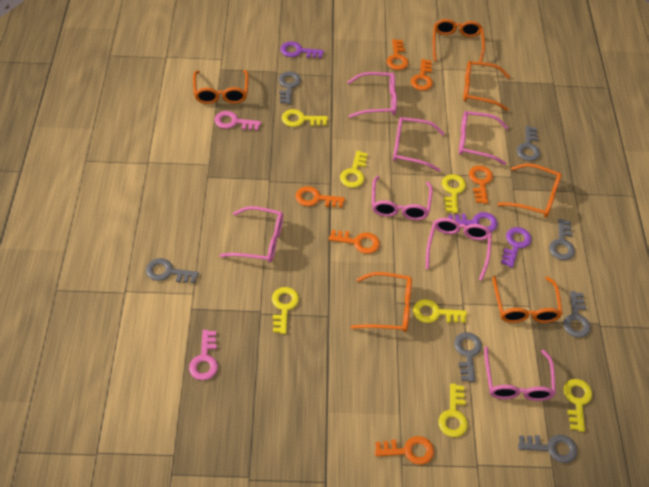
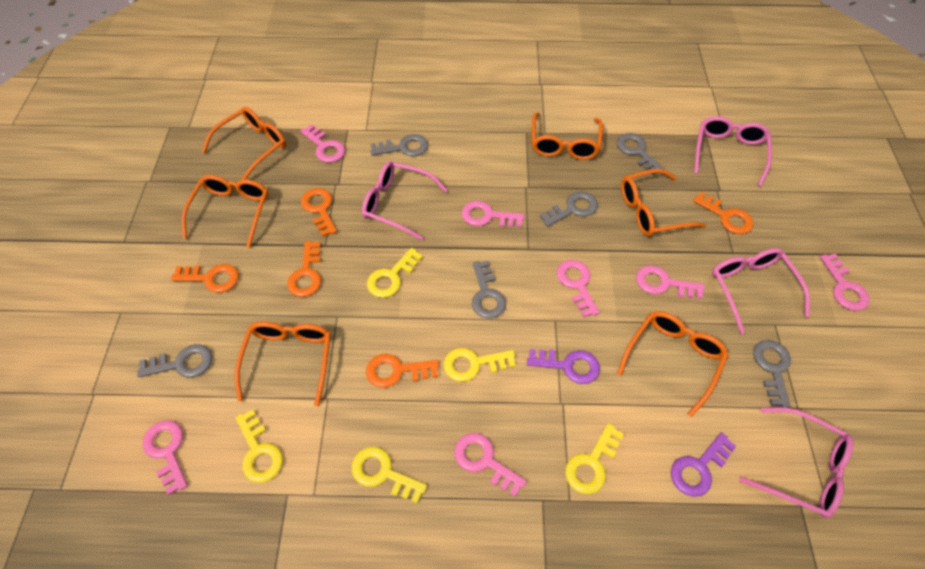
grey key: [146,258,199,283] [278,71,301,104] [454,332,482,382] [517,126,540,161] [518,435,577,463] [549,219,575,260] [563,291,591,338] = 7 -> [137,344,212,378] [371,134,428,156] [472,261,506,319] [540,191,598,227] [617,133,664,175] [753,340,791,408] = 6
orange key: [296,186,345,208] [329,230,380,254] [375,436,434,465] [387,39,409,70] [411,59,433,91] [469,165,493,204] = 6 -> [171,264,239,293] [287,241,321,297] [301,188,337,237] [366,354,439,388] [693,192,753,234] = 5
pink glasses: [219,206,283,263] [347,72,397,118] [372,175,433,220] [393,117,445,172] [426,218,492,281] [459,111,508,165] [484,347,556,401] = 7 -> [362,161,448,240] [694,116,772,187] [712,248,810,334] [739,407,854,518] = 4
pink key: [189,330,218,380] [215,111,261,130] = 2 -> [143,420,188,495] [301,125,345,163] [454,433,527,497] [462,201,524,227] [557,260,600,317] [636,265,705,299] [820,253,870,311] = 7
purple key: [280,41,324,58] [448,212,498,232] [501,227,532,268] = 3 -> [527,349,600,384] [671,432,737,497] = 2
yellow key: [272,287,299,334] [282,109,328,127] [340,151,368,188] [413,299,467,323] [438,383,468,437] [442,174,466,213] [564,379,592,432] = 7 -> [235,409,283,483] [352,447,427,503] [367,248,423,298] [444,348,516,382] [565,423,624,494] = 5

